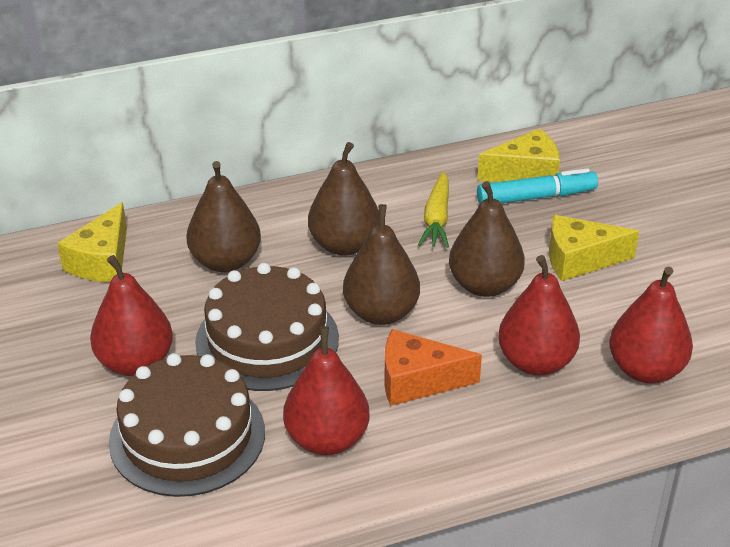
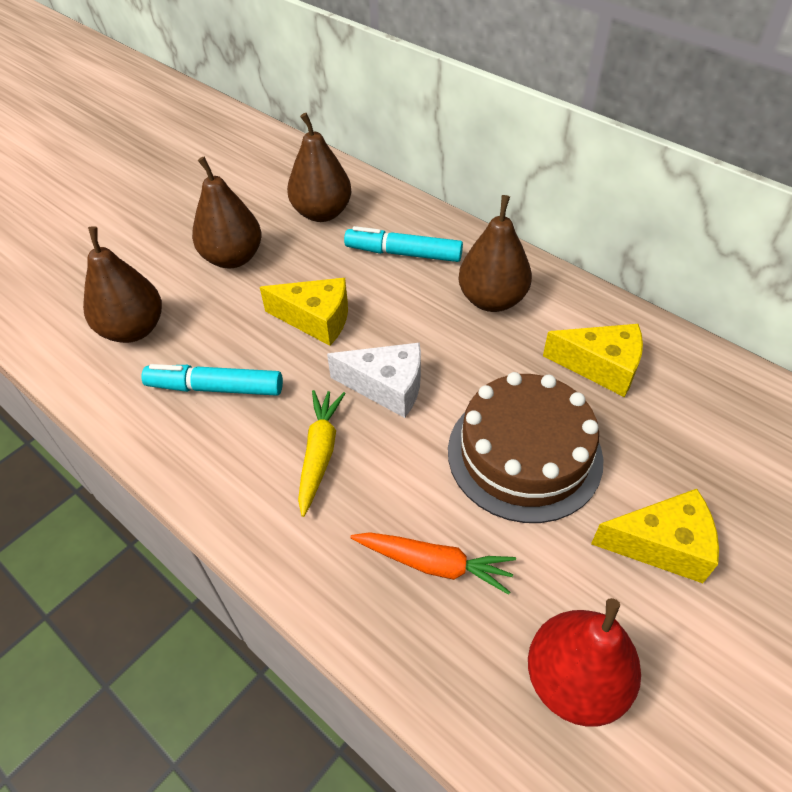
brown cake: [109,353,265,497] [195,263,339,391] = 2 -> [448,372,604,523] = 1
orange carrot: none = 0 -> [350,532,516,595] = 1
orange cheese: [384,329,482,406] = 1 -> none = 0
red pear: [90,255,173,376] [283,326,369,455] [498,255,580,376] [609,267,693,384] = 4 -> [528,598,641,727] = 1
turquoise marker: [477,168,598,204] = 1 -> [141,364,283,396] [344,226,463,262] = 2
white cheese: none = 0 -> [327,342,421,418] = 1

